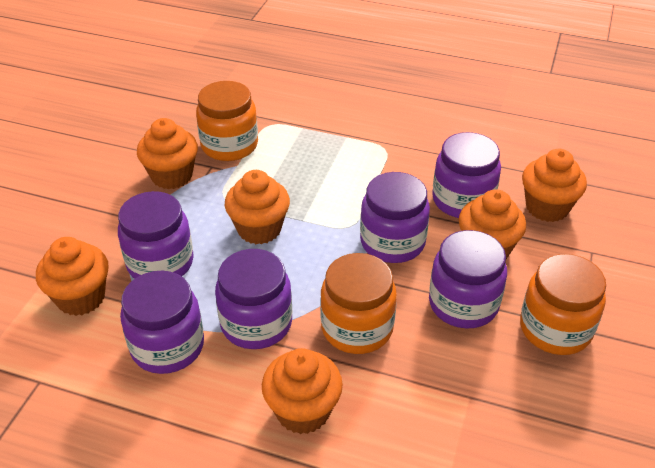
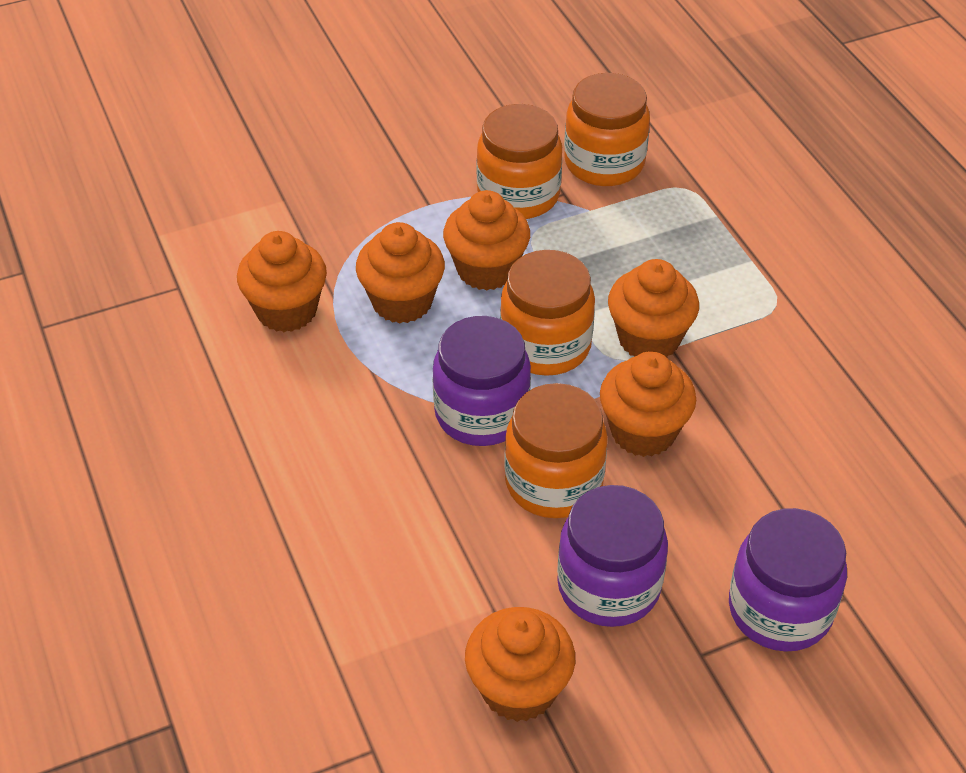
orange jar: [196,81,258,161] [320,253,397,354] [520,254,606,355] = 3 -> [477,104,562,219] [500,250,595,376] [504,383,608,518] [564,73,650,186] = 4
purple jar: [118,191,194,279] [120,271,204,374] [215,249,292,349] [360,172,430,263] [429,230,507,328] [432,132,501,218] = 6 -> [433,316,531,446] [557,485,668,627] [729,508,847,652] = 3

